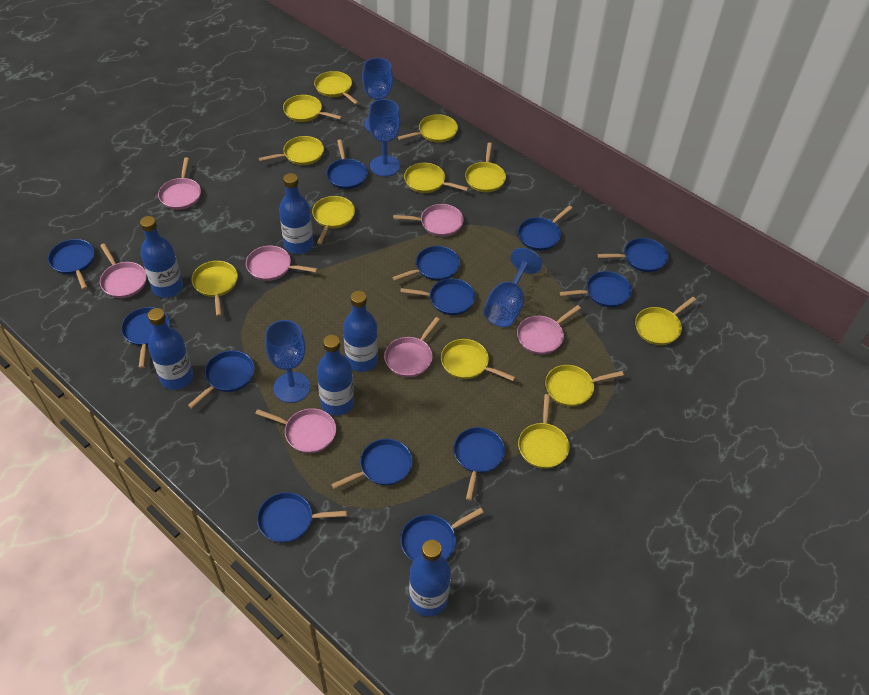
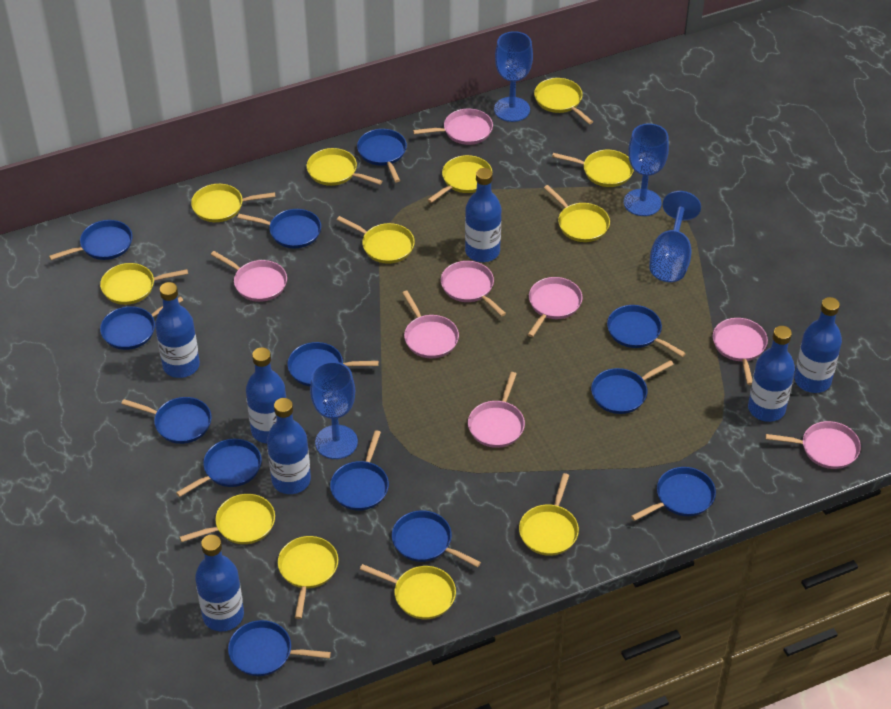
blue bottle: [140,216,183,298] [148,308,193,390] [279,173,313,254] [317,335,354,416] [343,291,378,372] [409,540,451,616] = 6 -> [155,282,200,378] [195,535,244,631] [246,347,286,444] [267,398,311,494] [465,168,501,262] [748,326,795,422] [794,297,842,393] = 7
pink pan: [100,243,147,298] [158,157,201,210] [246,246,318,281] [255,408,336,453] [384,317,440,377] [393,204,464,237] [517,305,581,355] = 7 -> [211,251,287,302] [402,291,459,358] [413,109,493,145] [441,261,506,316] [468,372,525,448] [527,277,583,337] [713,318,768,385] [766,421,861,469] = 8

